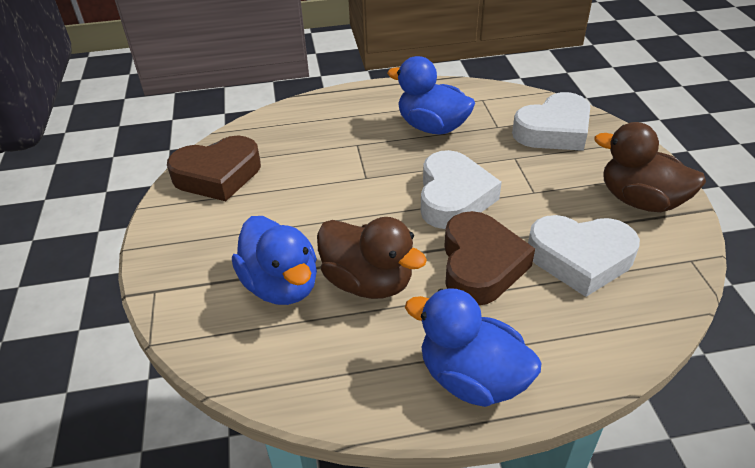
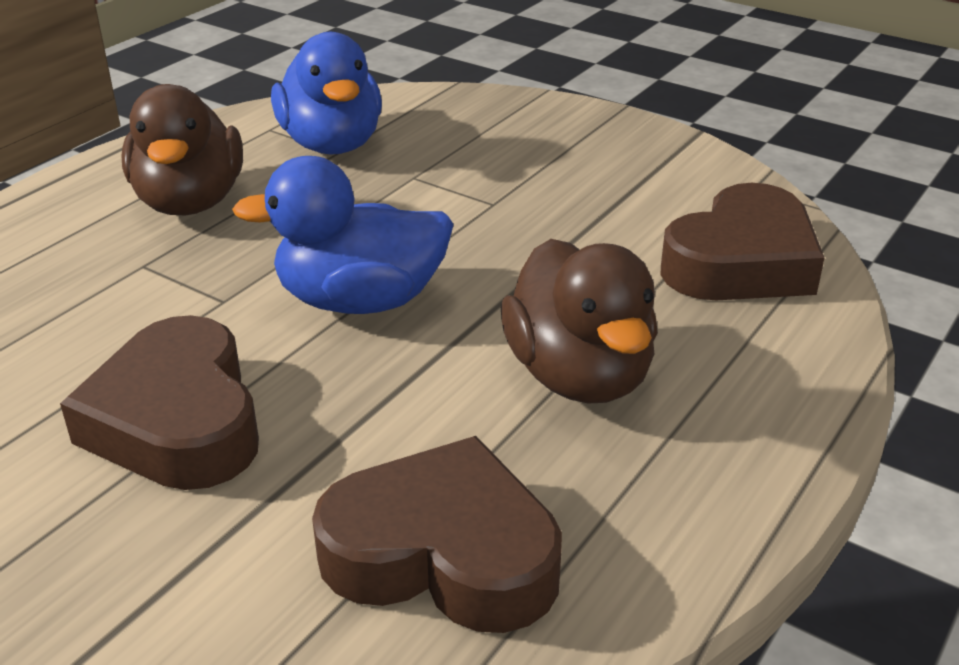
blue duck: [232,216,317,305] [387,56,475,135] [405,288,541,407] = 3 -> [232,156,454,314] [271,32,382,155] = 2
brown heart: [167,136,261,201] [444,211,535,305] = 2 -> [60,315,259,490] [312,436,562,633] [661,183,824,300] = 3
white heart: [421,150,502,229] [512,92,590,151] [528,215,640,297] = 3 -> none = 0

